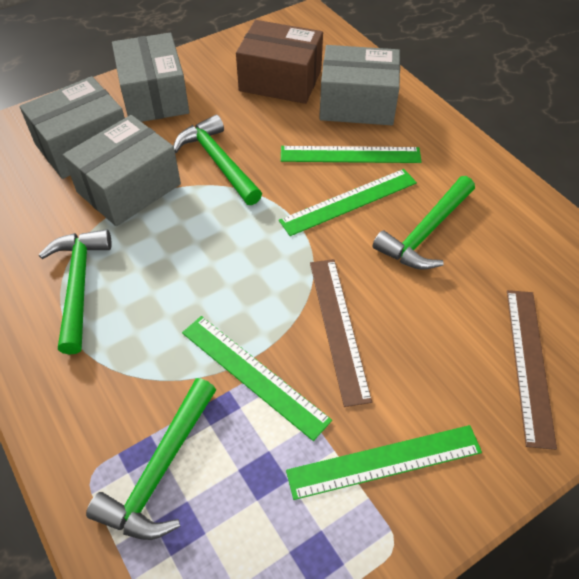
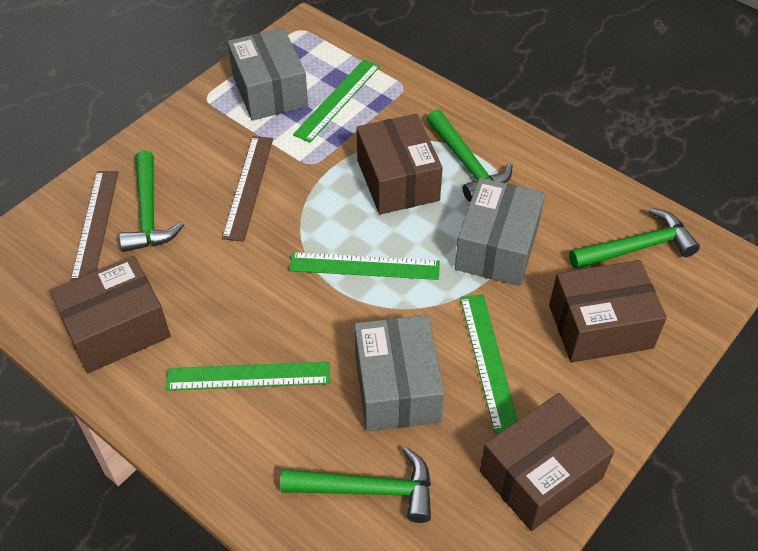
brown box: [236,20,323,104] = 1 -> [50,256,170,373] [357,114,443,214] [480,393,615,531] [549,260,667,363] = 4
grey box: [20,76,125,179] [63,115,181,226] [112,33,189,122] [319,45,400,125] = 4 -> [227,28,308,121] [354,315,444,431] [455,178,545,286] = 3

